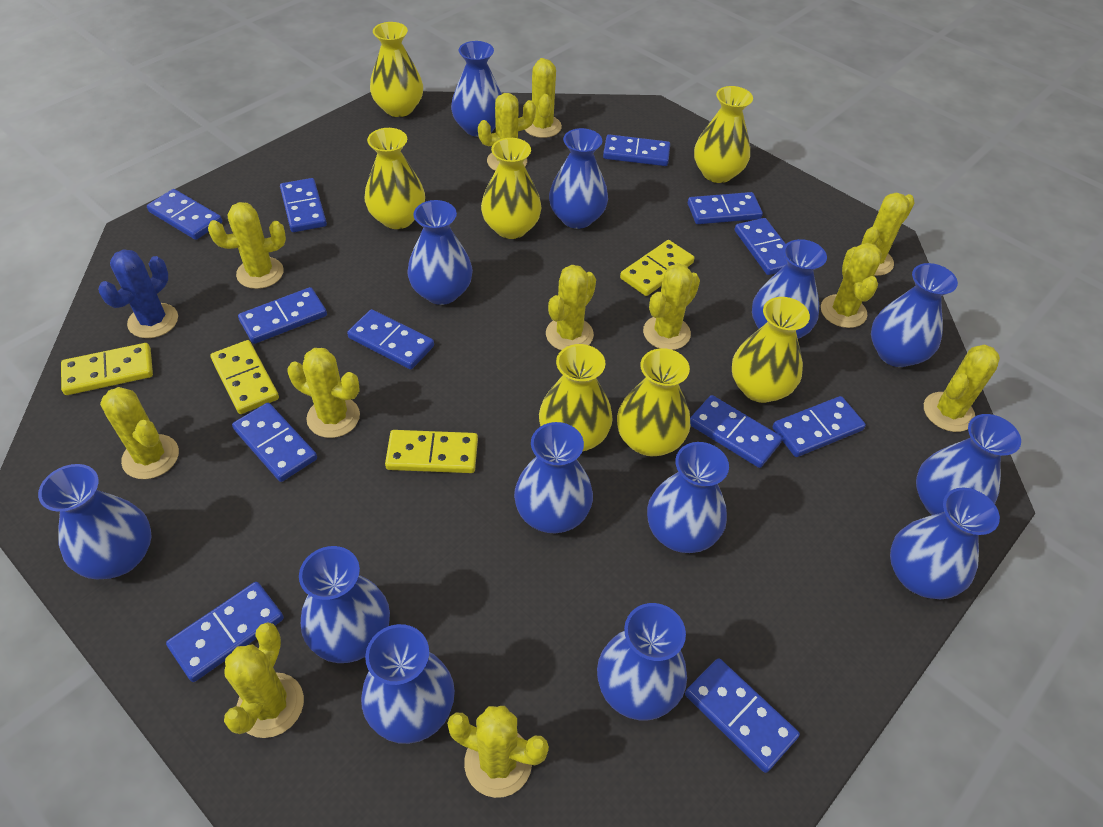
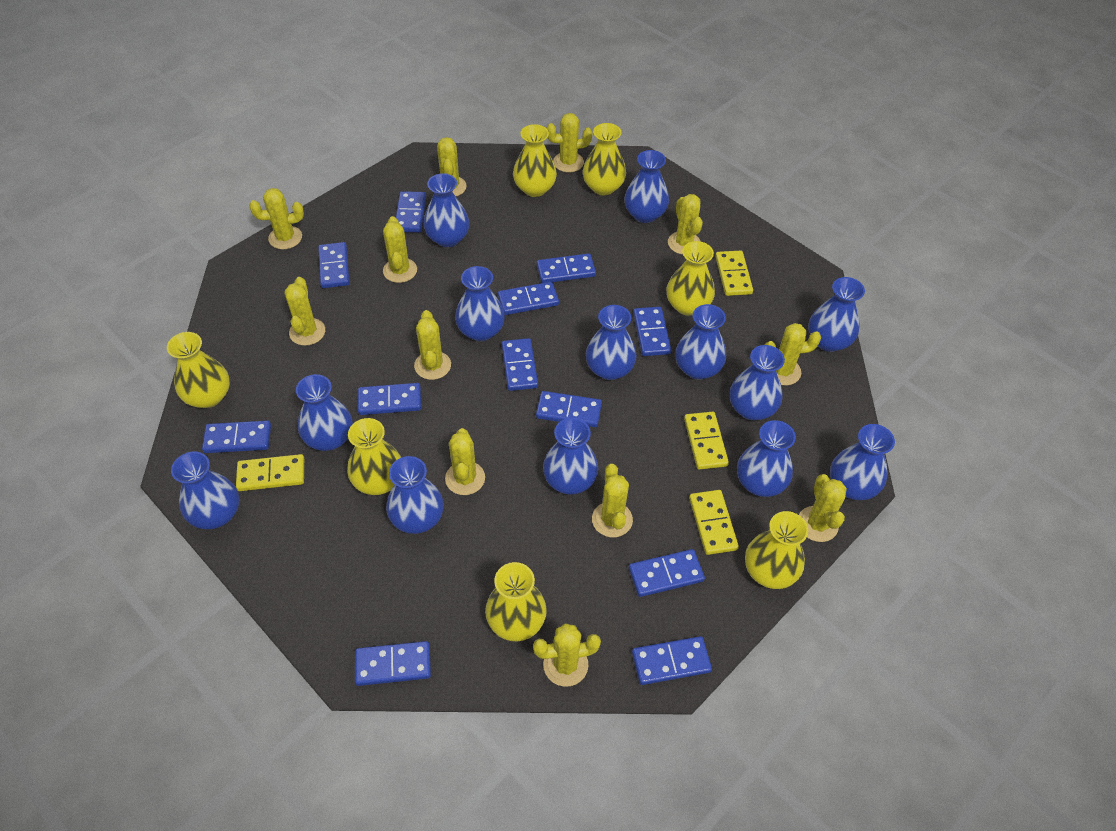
blue cactus: [98,249,178,338] = 1 -> none = 0

